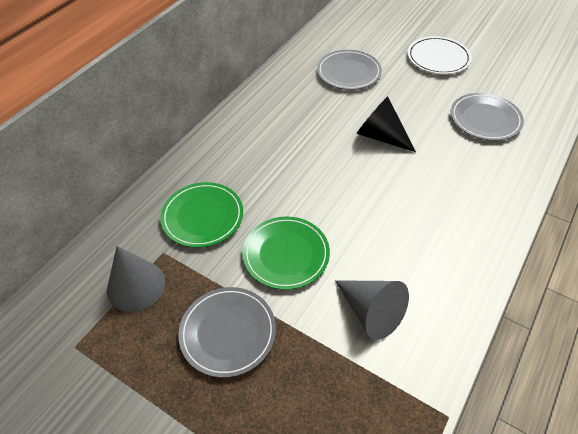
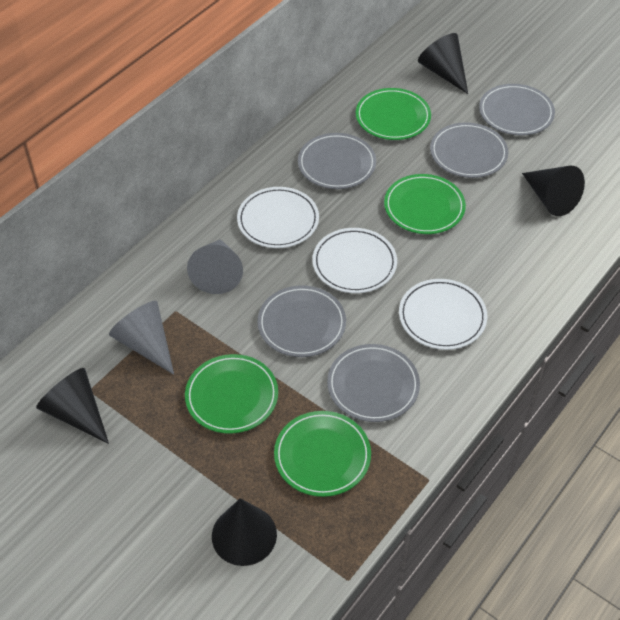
black cone: [356,96,416,152] = 1 -> [36,368,109,444] [212,498,277,566] [418,33,468,94] [522,166,585,216] = 4
green plate: [160,182,243,248] [242,217,330,290] = 2 -> [185,354,278,434] [274,411,371,497] [356,88,431,140] [384,174,466,234] = 4
grey plate: [178,287,276,378] [317,50,382,90] [450,93,524,141] = 3 -> [257,285,346,357] [298,133,376,189] [327,344,420,422] [430,122,508,178] [479,84,555,136] = 5
white plate: [407,36,472,74] = 1 -> [237,187,319,248] [312,228,397,293] [399,279,487,350] = 3

